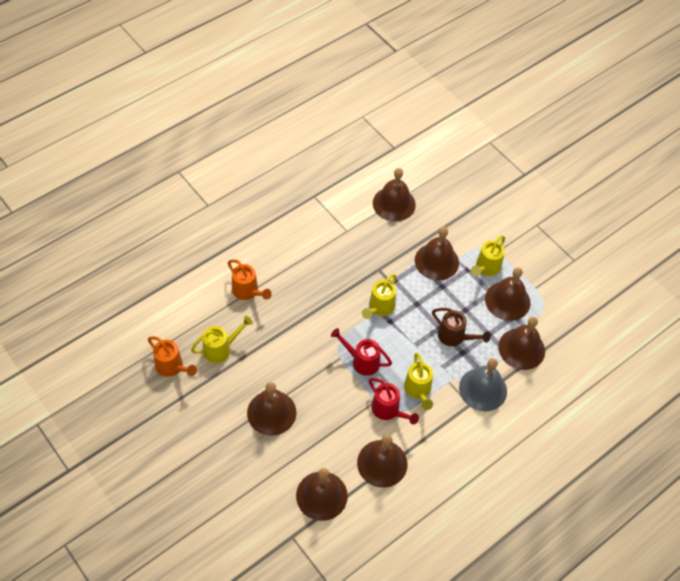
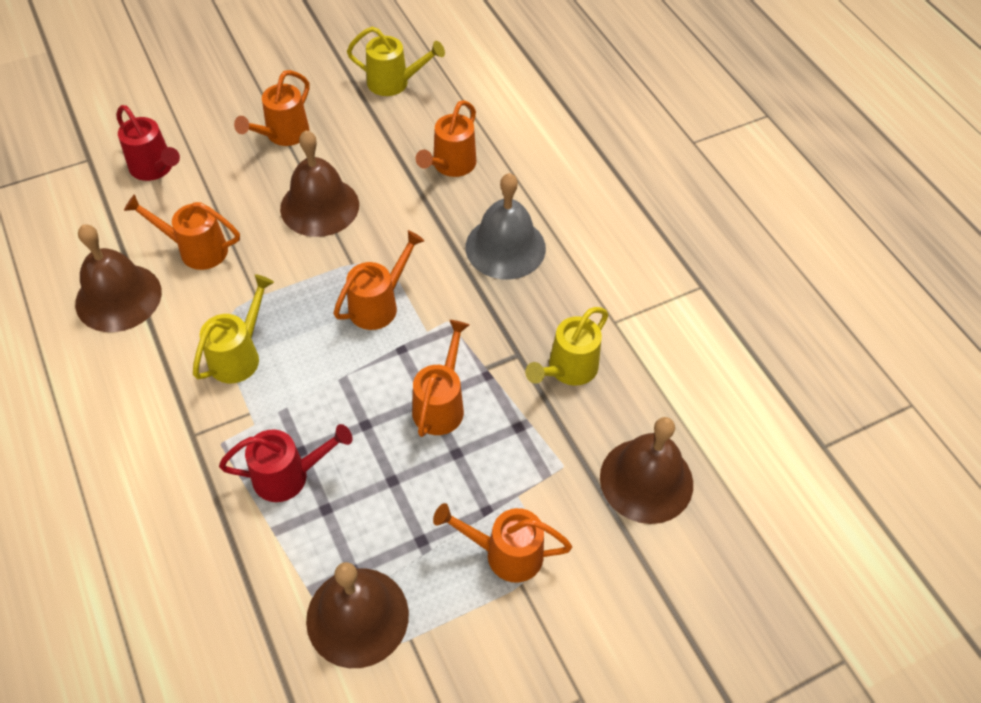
brown bell: [247,382,297,436] [296,468,348,521] [357,435,408,488] [373,168,416,222] [415,227,459,280] [485,267,531,321] [498,317,545,370] = 7 -> [75,224,162,332] [280,130,359,237] [306,562,409,668] [600,417,693,524] = 4
brown watering can: [432,308,490,346] = 1 -> none = 0
orange watering can: [148,336,197,377] [228,259,272,300] = 2 -> [124,194,240,270] [234,70,310,146] [334,230,424,330] [412,320,469,437] [416,100,476,177] [433,503,572,583] = 6
yellow watering can: [191,316,253,363] [362,274,397,319] [404,352,433,410] [471,235,505,276] = 4 -> [193,274,274,383] [347,27,445,96] [525,307,608,386] = 3

